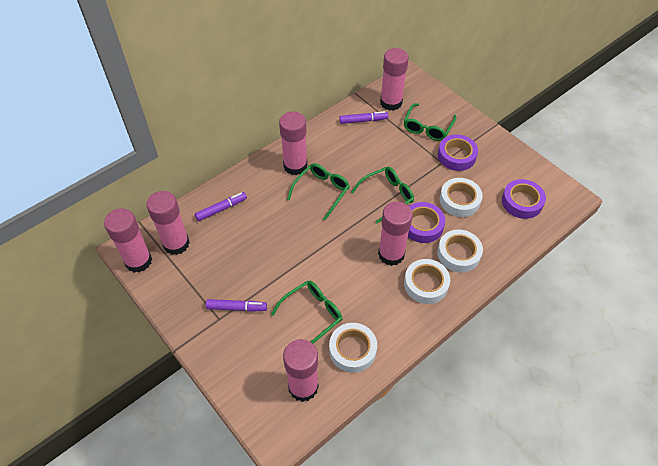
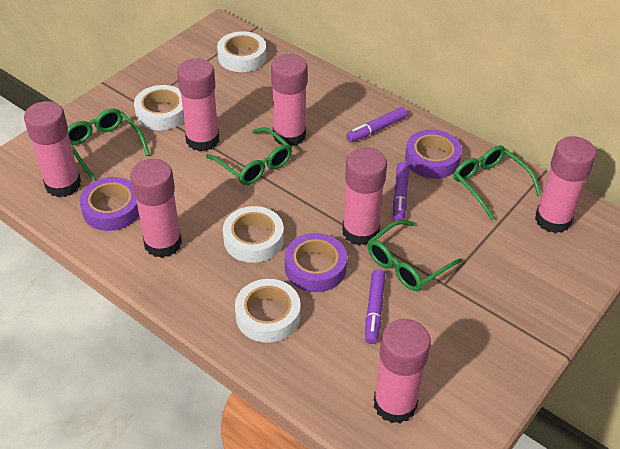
pink glue stick: [104,208,152,273] [147,191,190,255] [279,111,308,175] [283,339,319,402] [378,202,413,266] [380,48,409,111] = 6 -> [24,101,81,197] [130,159,182,258] [177,58,219,152] [271,54,308,147] [342,148,387,245] [374,319,431,423] [535,136,596,233] = 7

